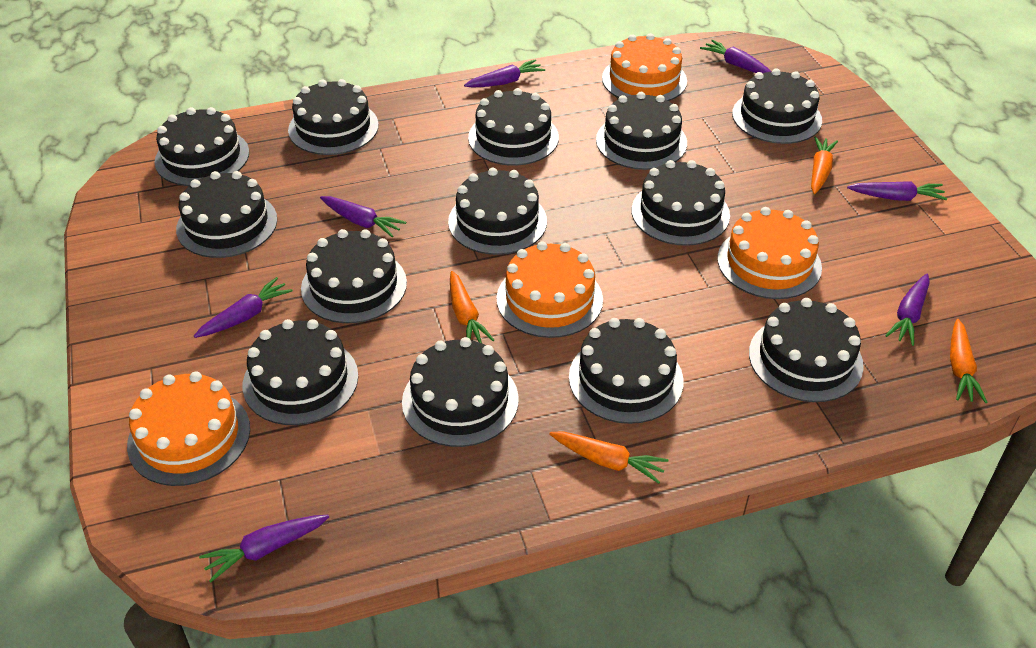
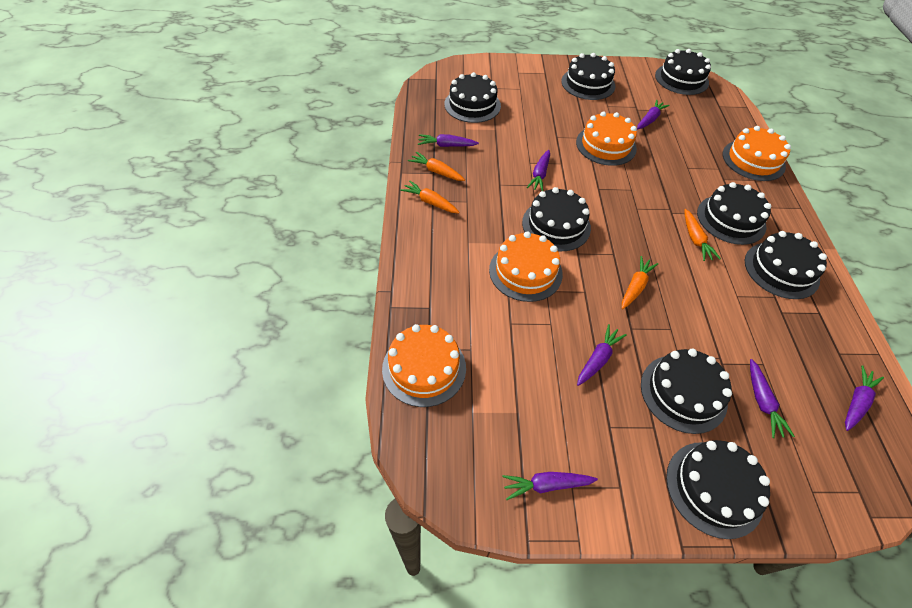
black cake: [155,107,249,186] [176,171,277,258] [243,319,358,425] [288,79,379,155] [301,229,407,323] [402,337,519,447] [448,168,547,255] [468,88,559,166] [569,318,684,424] [596,92,687,170] [632,160,730,246] [732,68,822,144] [749,298,864,402] = 13 -> [444,72,501,123] [522,187,591,251] [561,53,615,100] [641,349,732,434] [655,49,711,95] [666,440,770,539] [697,182,771,245] [745,231,827,299] = 8

